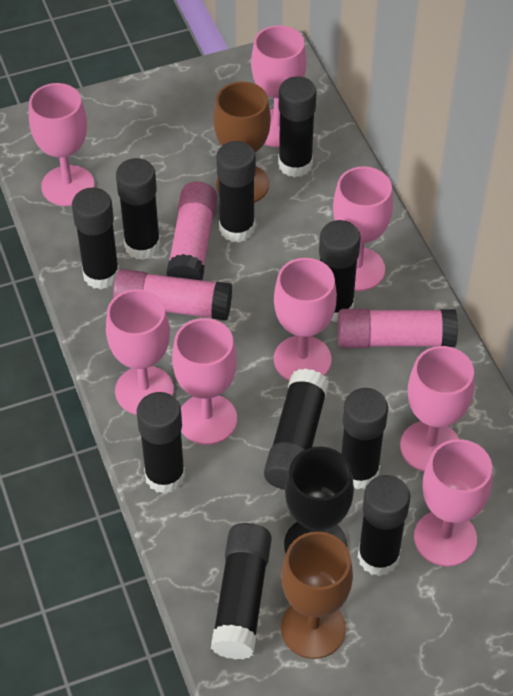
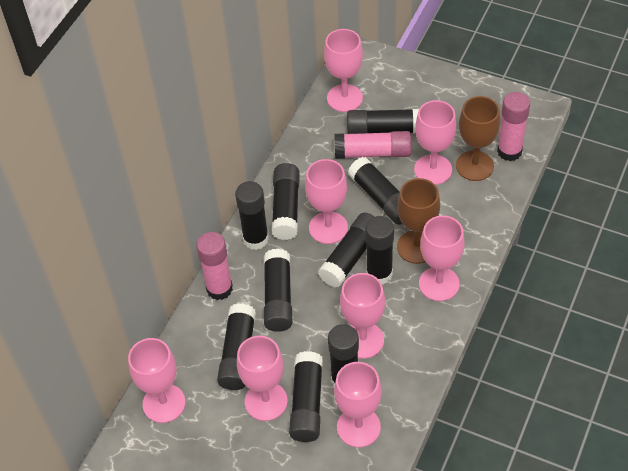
black goblet: [284,447,354,553] = 1 -> none = 0

